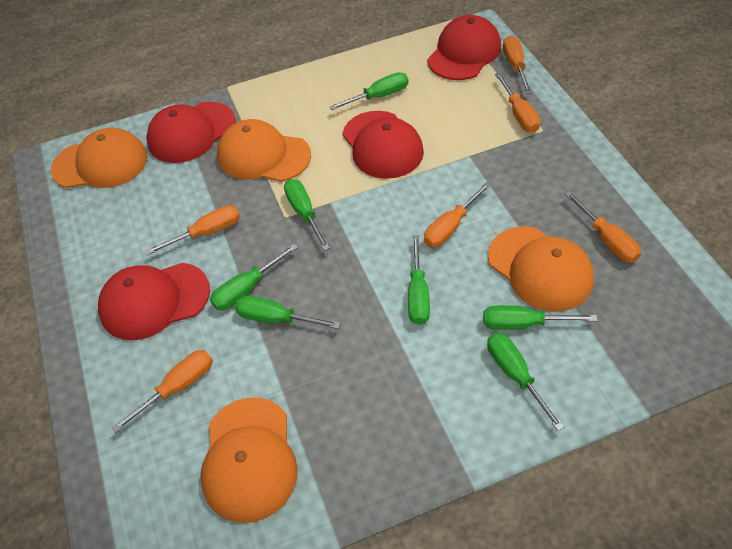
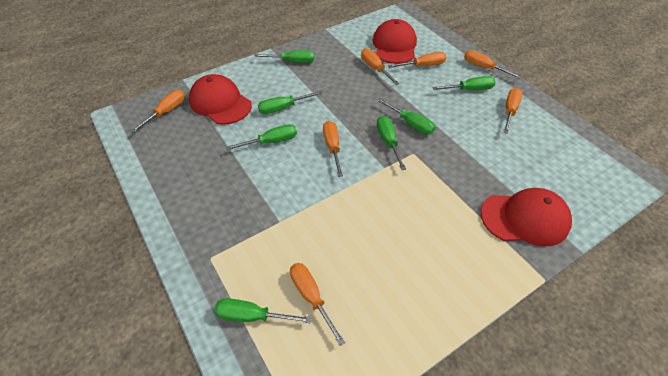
orange cap: [51,128,148,188] [200,398,298,523] [217,119,311,182] [488,226,594,312] = 4 -> none = 0
orange screwdriver: [112,350,213,433] [145,205,240,255] [424,182,491,247] [495,73,540,132] [503,36,532,94] [565,191,641,263] = 6 -> [131,90,185,133] [290,263,345,346] [323,121,343,177] [361,48,399,85] [388,52,446,68] [464,50,523,79] [503,88,523,134] = 7
red cap: [98,263,210,340] [146,102,236,163] [342,111,424,179] [427,15,501,80] = 4 -> [189,74,252,125] [373,19,417,64] [481,188,572,247] = 3

